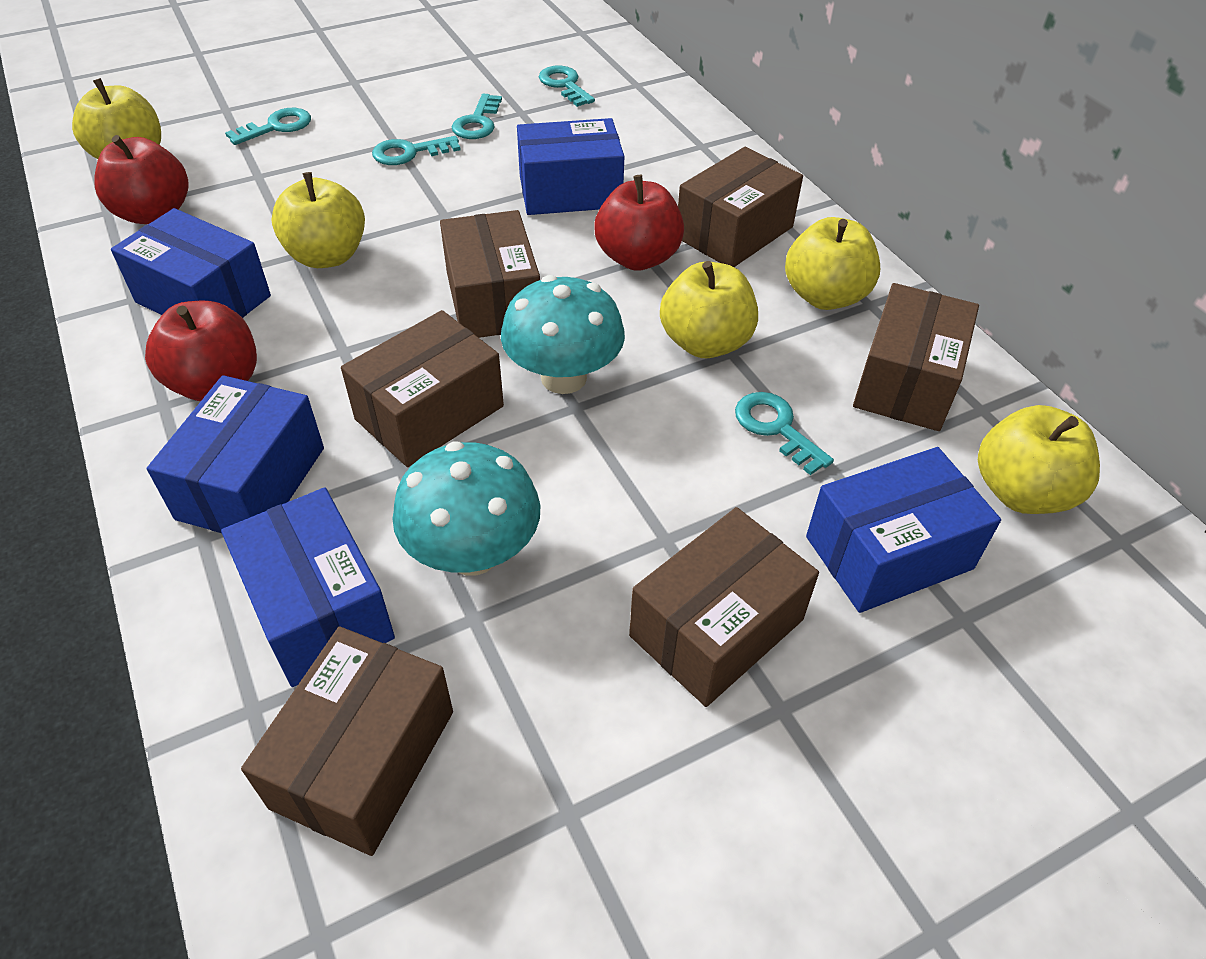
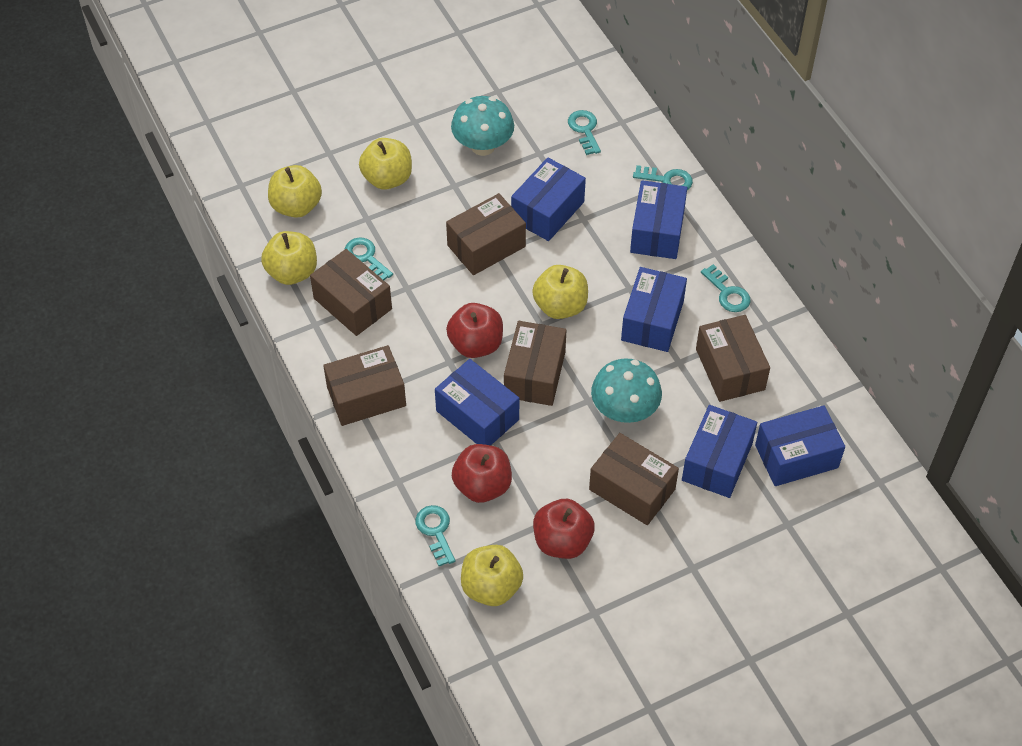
blue box: [111,208,271,318] [147,375,324,533] [221,487,395,687] [517,118,624,215] [806,447,1001,613] = 5 -> [435,359,519,445] [511,158,586,241] [621,267,687,352] [630,180,687,259] [682,405,757,498] [755,405,845,486] = 6

